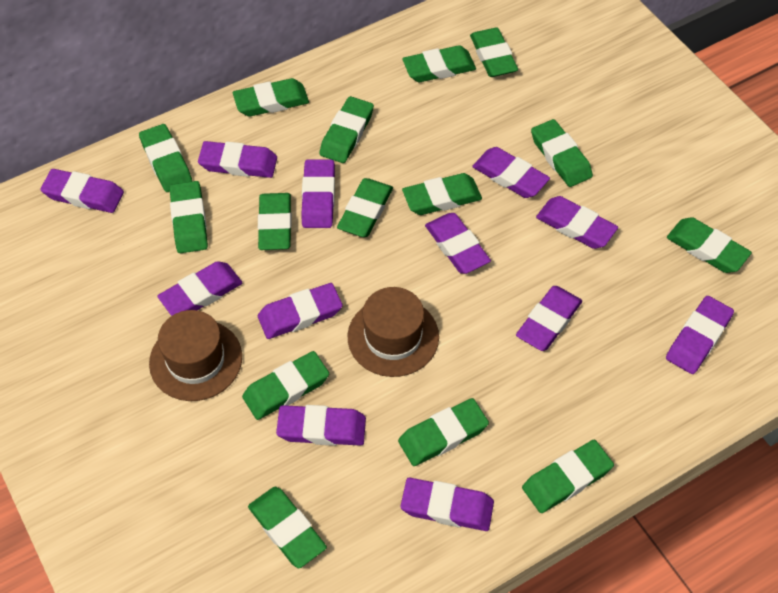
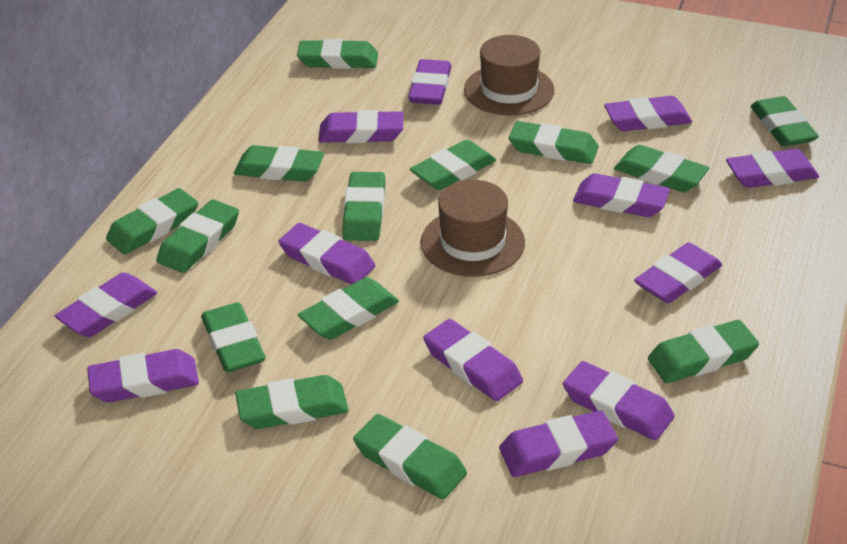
green eraser: [139,124,192,192] [170,181,208,253] [233,78,309,117] [242,351,329,420] [248,487,327,568] [258,193,292,250] [319,96,374,163] [337,178,393,237] [398,398,489,466] [402,45,476,82] [402,173,482,215] [470,28,518,77] [522,440,614,513] [531,119,593,187] [667,217,752,273] = 15 -> [106,188,198,255] [157,199,239,273] [201,302,266,372] [234,145,324,182] [235,375,349,429] [297,39,378,69] [298,277,399,340] [343,172,385,241] [353,414,467,499] [410,140,496,190] [509,121,599,164] [614,145,709,192] [648,320,759,383] [751,96,819,147] = 14

